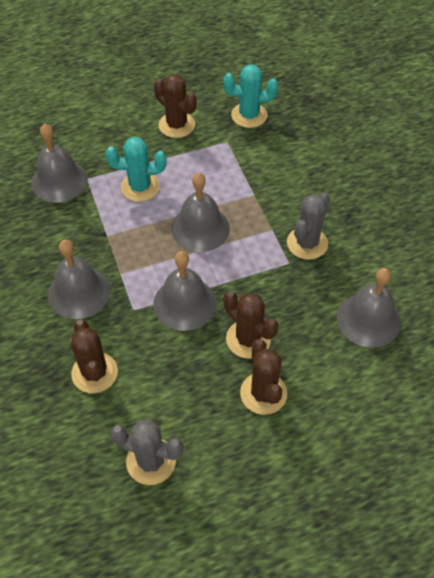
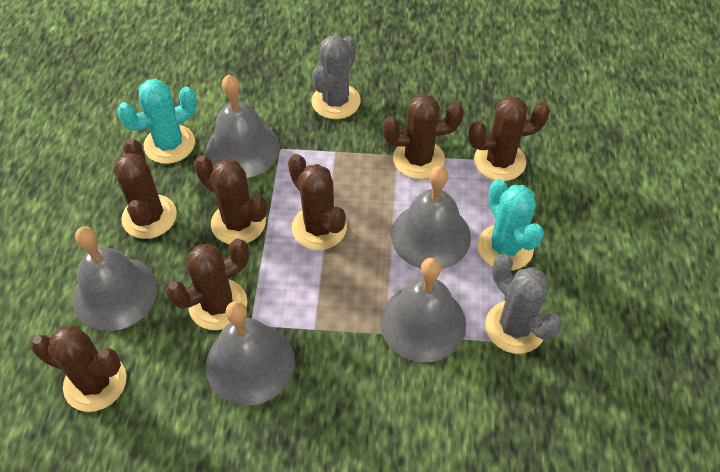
brown cactus: [71,320,118,393] [154,74,197,138] [223,291,279,359] [240,339,287,415] = 4 -> [30,325,126,412] [113,138,177,239] [166,239,249,330] [194,155,267,244] [288,154,347,250] [382,94,464,179] [468,96,550,181] = 7

